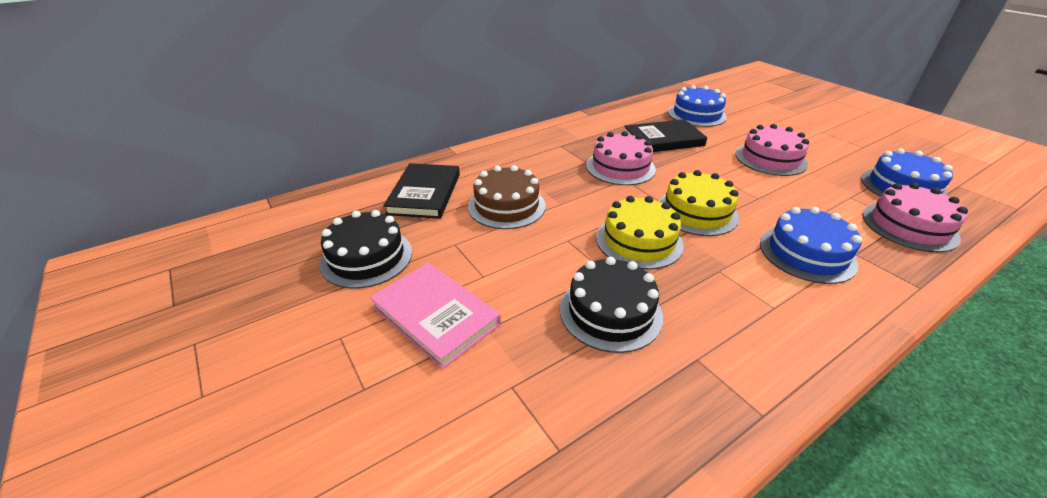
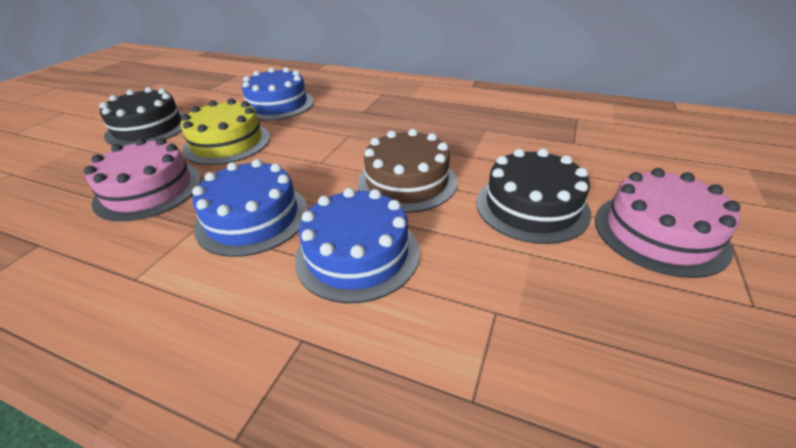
black book: [383,163,460,219] [624,119,707,152] = 2 -> none = 0
pink book: [370,263,501,369] = 1 -> none = 0
pink cake: [586,131,656,185] [735,124,809,176] [862,183,968,252] = 3 -> [84,138,201,222] [595,168,740,278] = 2
yellow cake: [596,196,684,270] [658,170,739,236] = 2 -> [181,98,270,165] = 1

